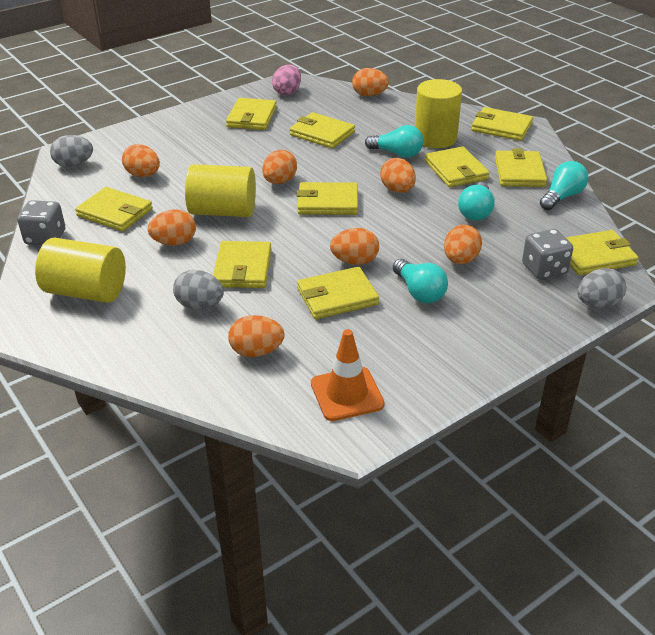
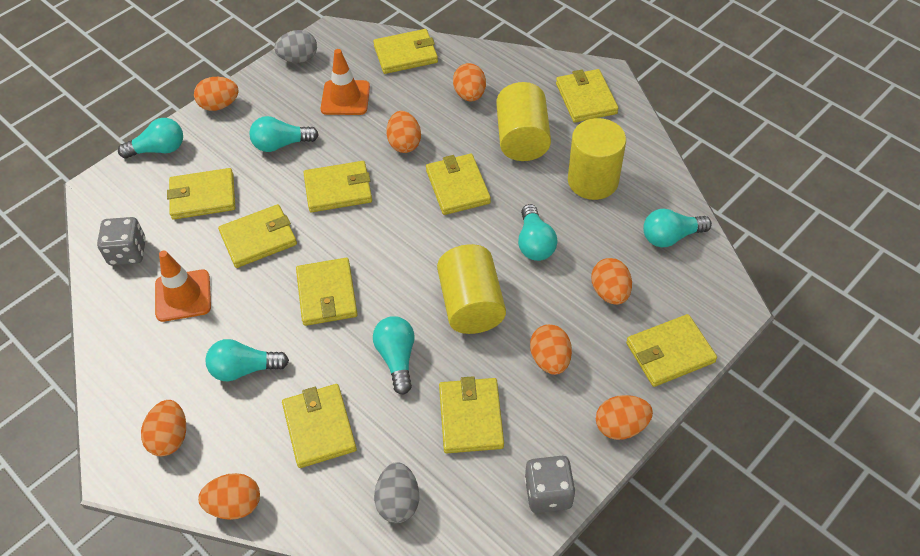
grey egg: [50,135,93,167] [173,270,224,309] [577,268,626,308] = 3 -> [274,30,317,63] [374,462,419,523] = 2
orange traffic cone: [311,329,385,421] = 1 -> [155,251,211,322] [321,49,370,115] = 2
pink egg: [272,65,301,95] = 1 -> none = 0
turquoise light bulb: [365,125,423,158] [393,259,448,303] [458,182,495,221] [540,161,588,210] = 4 -> [118,118,183,159] [205,339,289,381] [249,116,319,152] [373,316,415,395] [518,204,558,261] [643,209,712,247] = 6

